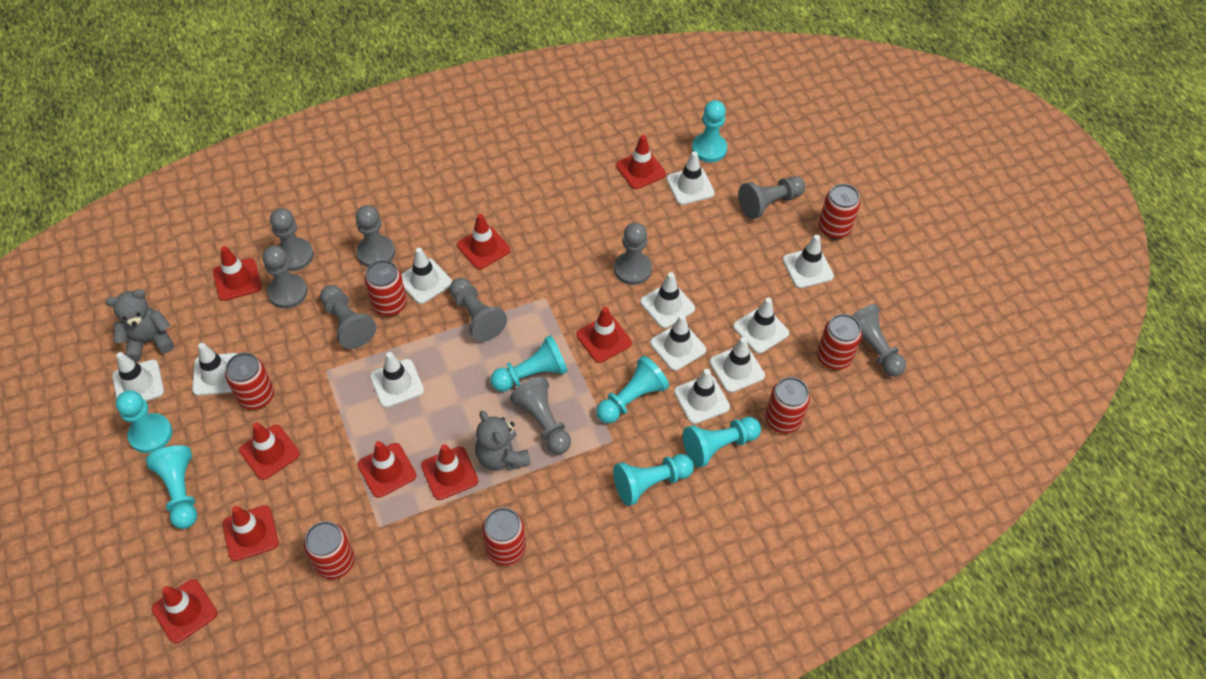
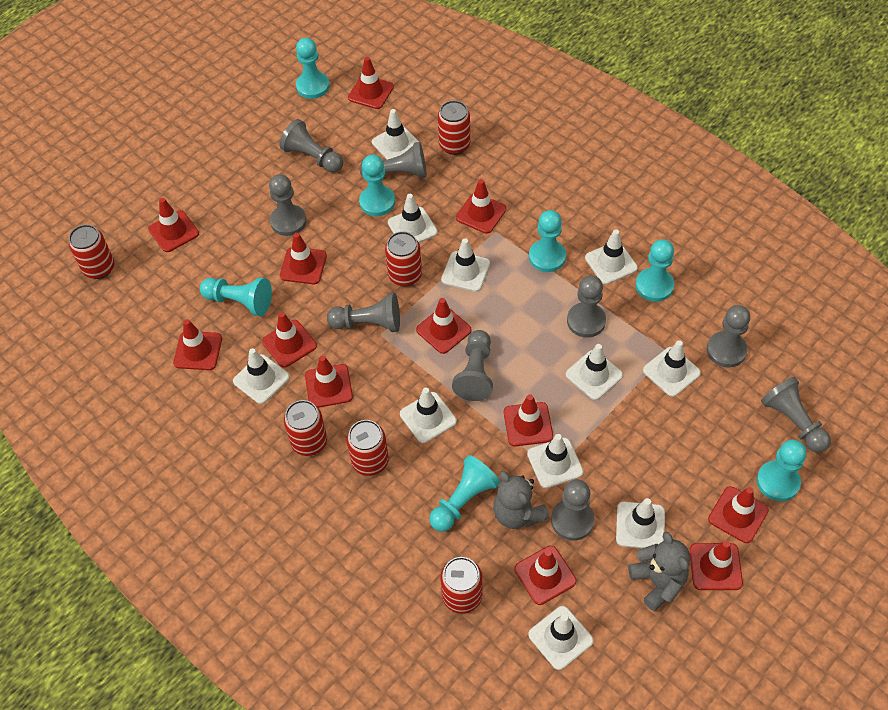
red can: [225,353,274,410] [304,521,355,579] [365,260,407,316] [482,508,526,565] [765,377,810,434] [817,314,862,370] [819,184,860,239] = 7 -> [69,224,114,279] [284,400,327,456] [347,420,389,476] [385,231,422,287] [438,100,470,155] [440,557,482,614] = 6
red traffic cone: [152,579,217,644] [213,246,262,301] [222,506,279,561] [239,422,300,480] [358,441,416,498] [421,444,478,500] [457,214,510,270] [576,307,632,363] [616,135,666,189] = 9 -> [148,198,199,252] [173,319,222,370] [262,312,317,368] [280,233,327,284] [305,355,353,408] [348,57,394,109] [416,298,472,354] [456,179,506,234] [504,394,553,446] [514,546,576,605] [689,541,743,590] [708,486,769,543] = 12

